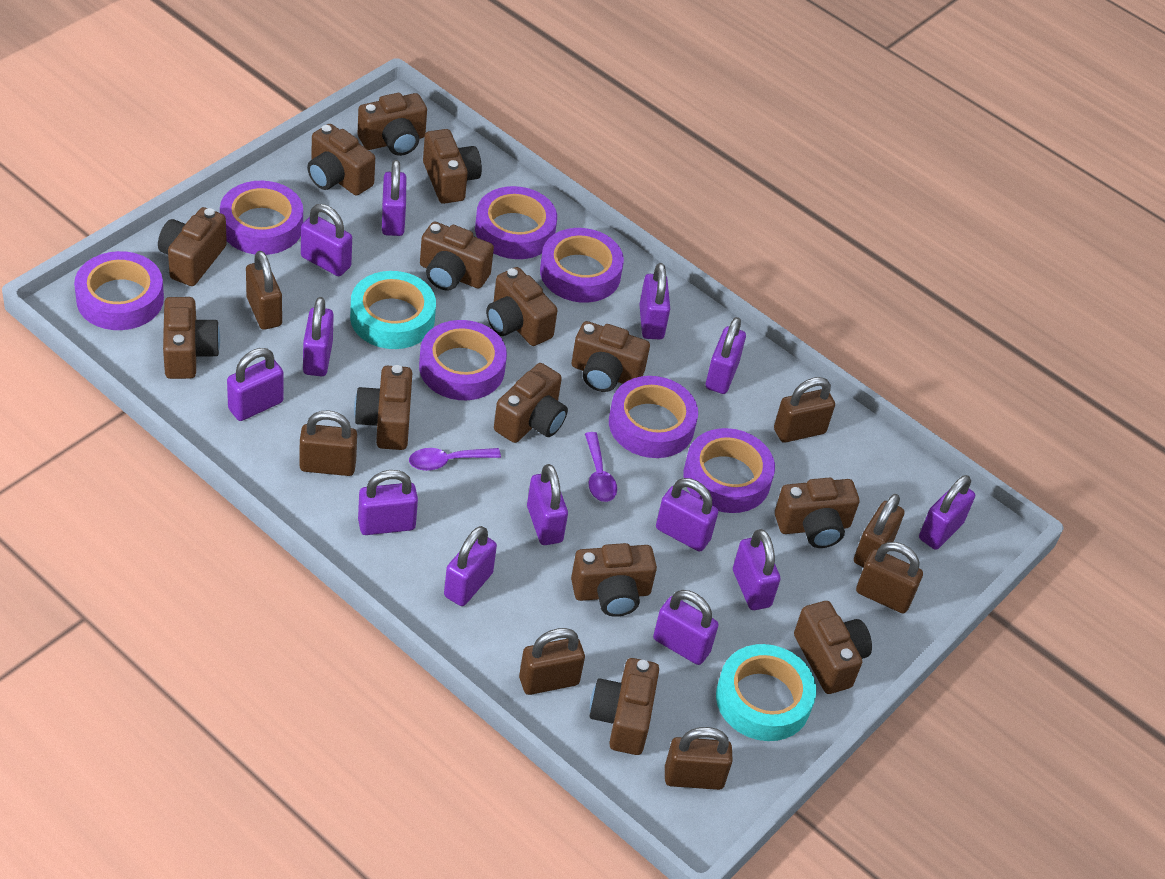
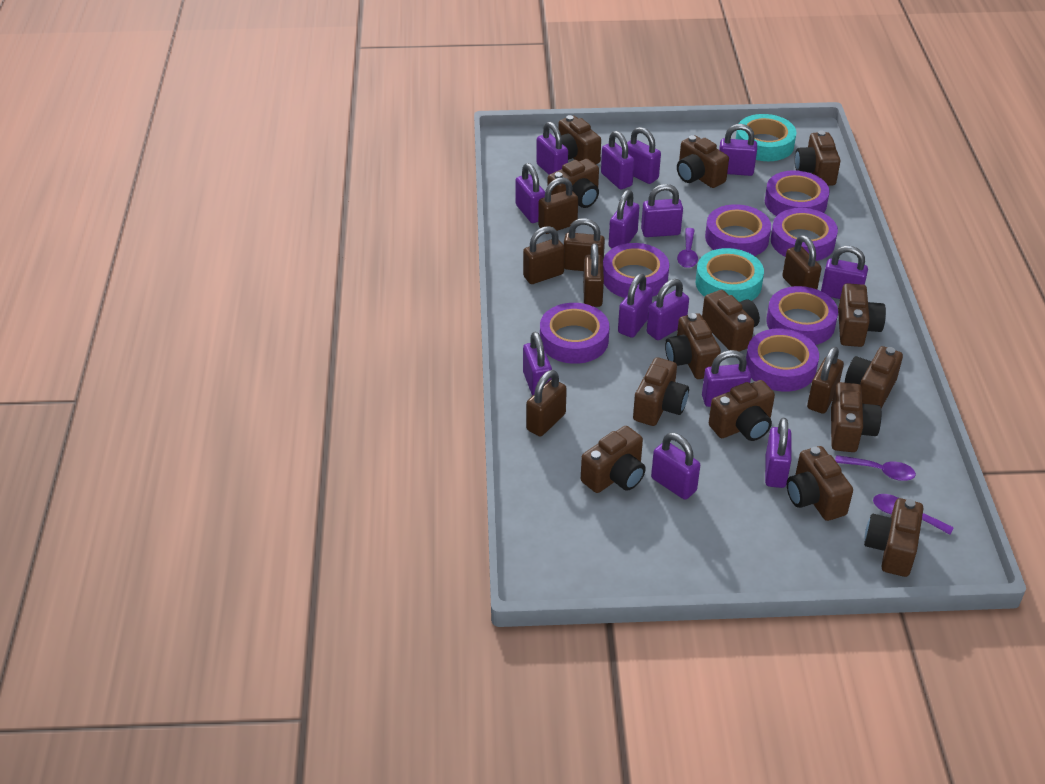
purple padlock: [227,348,284,421] [301,204,352,276] [303,297,334,377] [358,470,418,535] [382,160,406,236] [444,526,497,606] [527,464,568,545] [639,263,670,339] [653,590,719,665] [656,478,718,552] [706,317,746,394] [733,529,781,610] [919,475,975,550] = 13 -> [515,163,545,223] [523,332,552,396] [536,122,568,175] [601,131,634,189] [608,190,639,248] [618,274,653,338] [627,127,661,184] [641,184,683,237] [647,279,689,340] [651,433,700,500] [702,350,751,407] [719,124,757,176] [765,418,791,488] [821,246,868,299] = 14
purple spoon: [409,448,501,471] [585,432,617,502] = 2 -> [677,228,698,268] [835,455,916,481] [873,494,954,535] = 3

